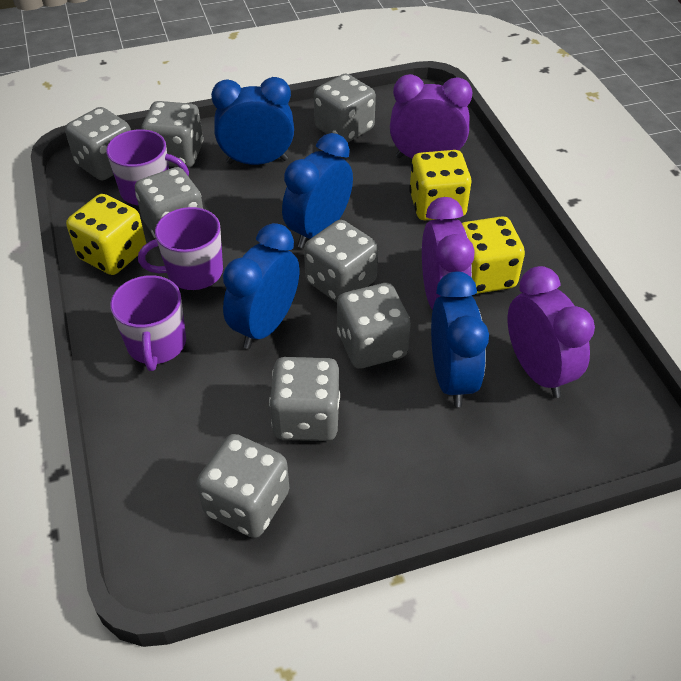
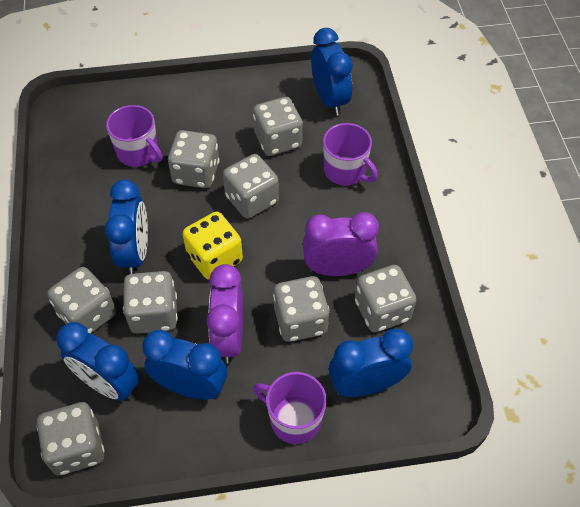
blue clock: [211,77,294,165] [223,223,300,349] [282,133,353,248] [431,272,489,407] = 4 -> [57,322,140,401] [105,179,148,274] [142,330,227,400] [311,28,353,116] [329,328,413,397] = 5
purple clock: [390,74,473,159] [422,197,475,310] [508,266,595,398] = 3 -> [206,264,243,364] [303,212,379,276] = 2
yellow dice: [66,194,146,275] [409,150,472,220] [462,216,525,294] = 3 -> [183,212,243,280] = 1

